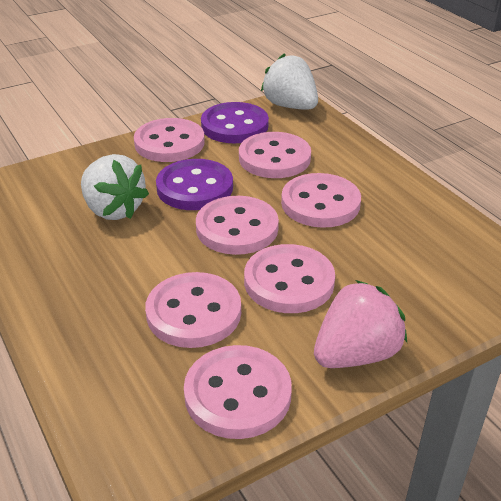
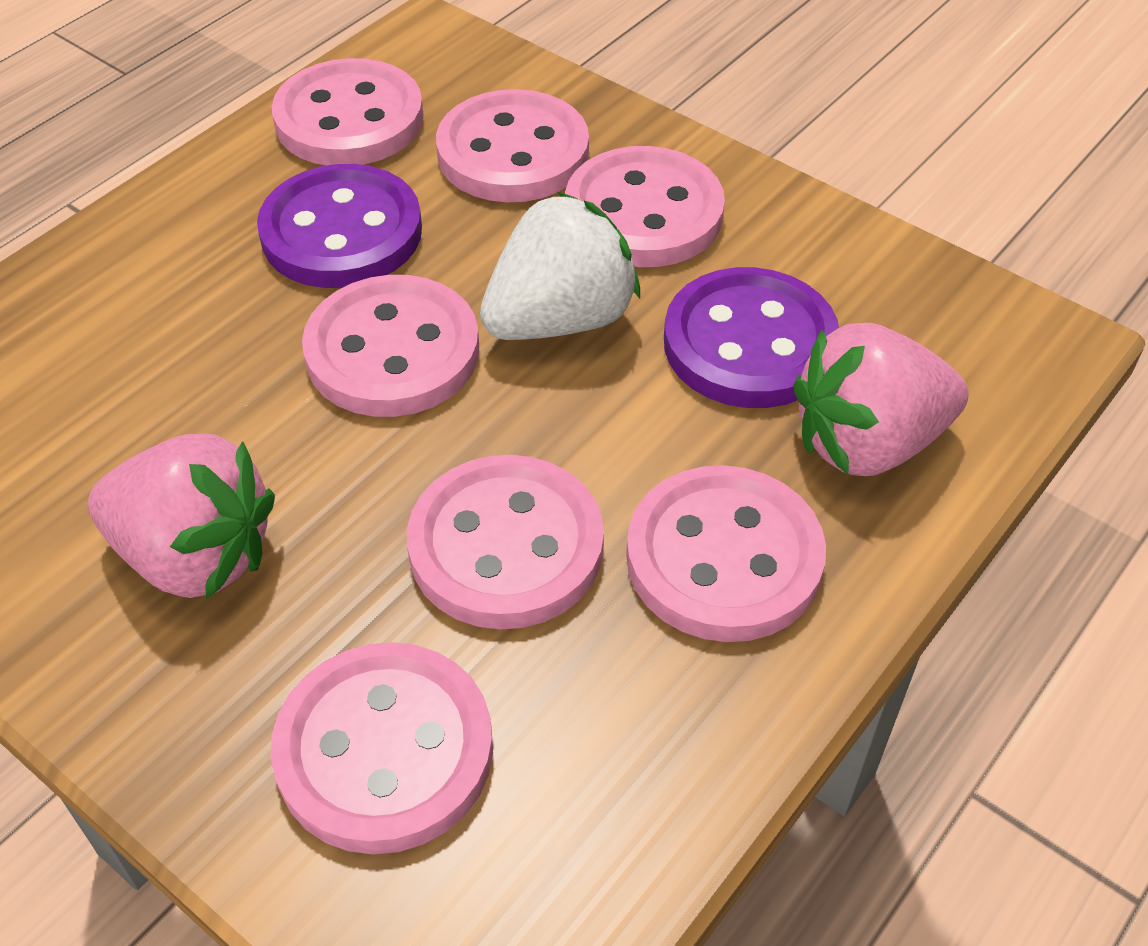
pink strawberry: [314,280,407,368] = 1 -> [88,434,275,599] [793,323,969,476] = 2
white strawberry: [81,154,149,220] [261,53,318,110] = 2 -> [480,192,640,340] = 1

